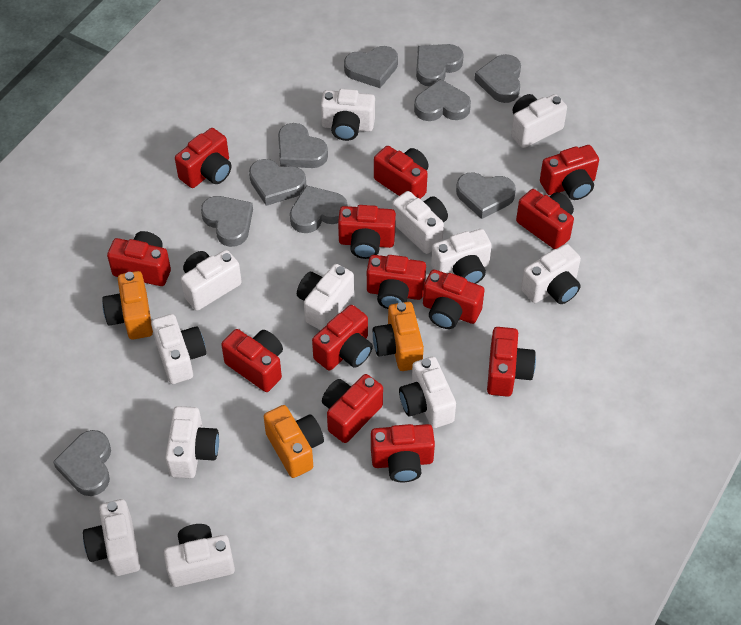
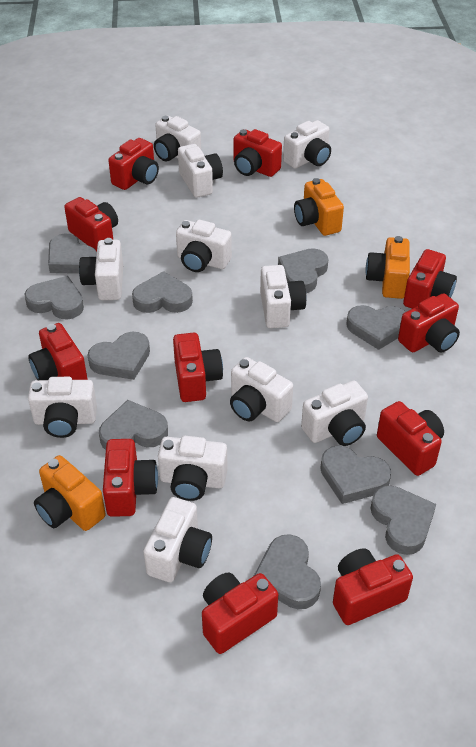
red camera: [107,231,171,286] [175,128,232,188] [221,329,283,392] [312,305,373,371] [322,374,383,443] [338,205,396,259] [367,255,426,309] [371,424,435,482] [374,146,429,199] [423,270,485,329] [487,327,536,397] [516,189,574,249] [540,145,599,200] = 13 -> [28,323,88,380] [64,197,118,251] [103,439,158,517] [108,138,159,190] [173,333,223,402] [202,572,278,654] [234,129,282,177] [333,548,413,625] [377,401,444,476] [398,293,460,353] [403,249,457,309] = 11
white camera: [83,499,140,576] [151,314,206,384] [164,524,235,587] [165,406,219,478] [181,250,242,311] [297,264,354,330] [321,89,375,141] [392,191,448,254] [399,356,456,428] [431,229,492,284] [511,94,567,148] [521,244,581,304] = 12 -> [28,377,97,438] [79,238,123,300] [144,497,212,582] [154,116,201,161] [158,436,228,501] [176,220,232,272] [178,144,223,198] [230,357,293,422] [260,265,307,328] [283,120,331,169] [301,381,368,446] = 11

